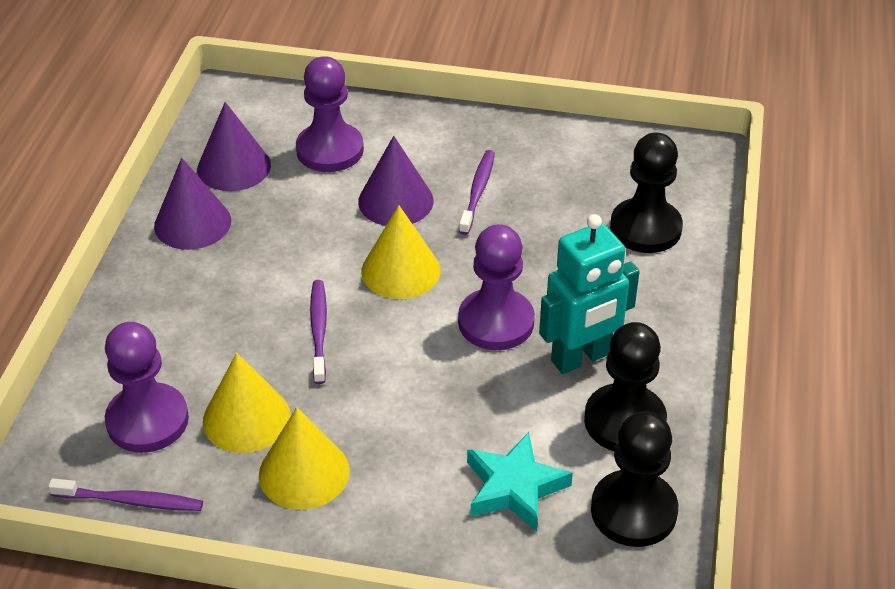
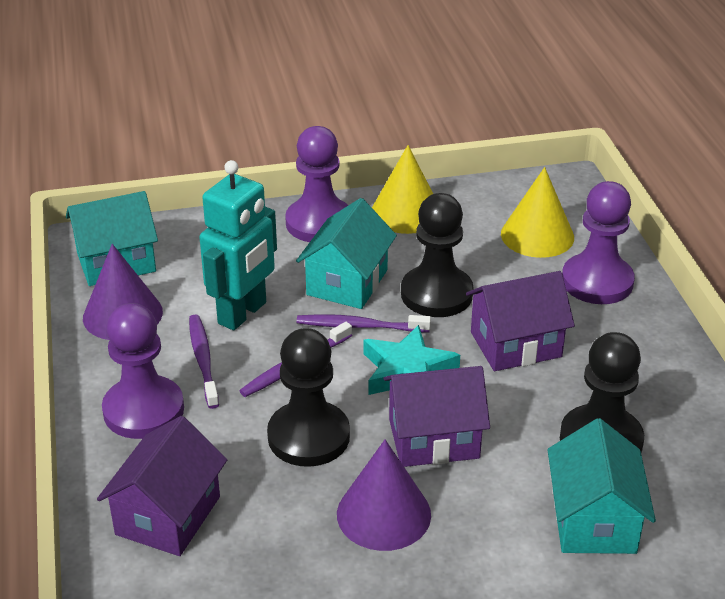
purple cone: [154,158,231,250] [197,102,271,191] [358,136,434,226] = 3 -> [83,244,163,340] [337,439,431,551] = 2
purple house: none = 0 -> [97,416,227,556] [383,366,490,467] [466,271,575,371] = 3
turquoise house: none = 0 -> [66,191,158,286] [296,198,397,309] [547,418,656,554] = 3
yellow cone: [203,353,290,453] [259,407,350,510] [361,205,440,299] = 3 -> [372,145,433,234] [501,167,574,258] = 2

